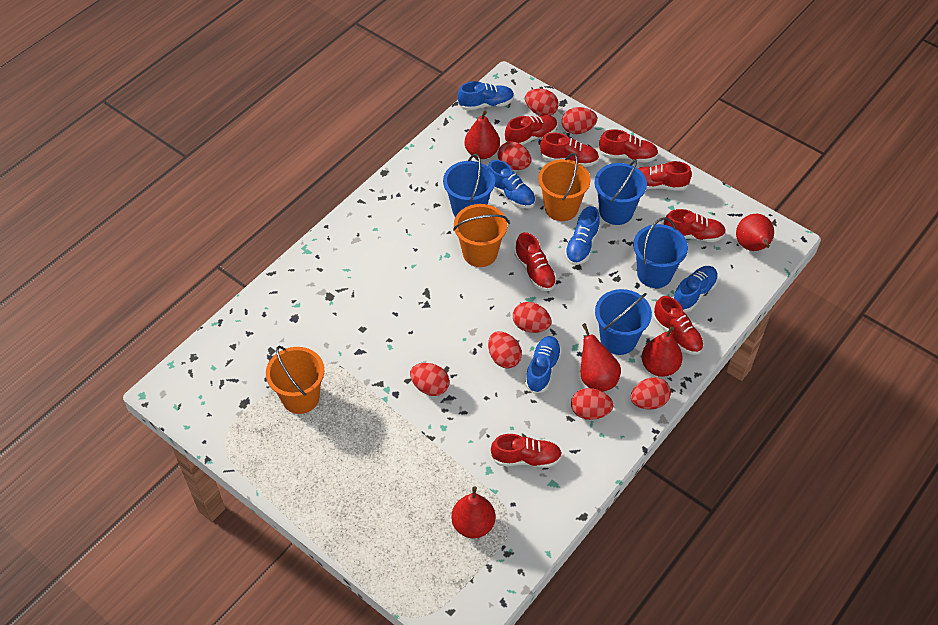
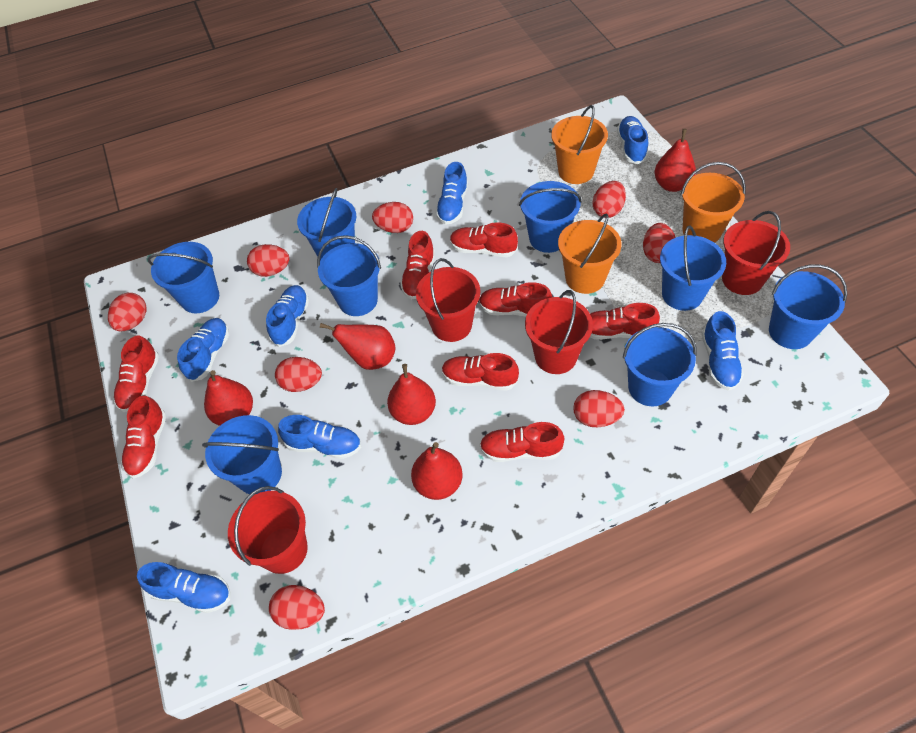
blue bucket: [443,154,495,217] [594,160,647,225] [595,289,652,355] [633,217,688,288] = 4 -> [148,242,219,313] [202,415,282,494] [297,188,356,260] [317,235,381,316] [519,181,582,253] [623,323,697,406] [660,225,726,311] [769,264,847,349] = 8
blue shoe: [458,81,514,110] [488,160,535,208] [525,336,562,394] [565,206,600,265] [673,266,718,312] = 5 -> [137,562,231,613] [177,318,229,382] [266,285,309,347] [278,415,361,459] [436,162,468,225] [617,116,648,164] [702,311,744,391] = 7
red bucket: none = 0 -> [228,486,308,574] [416,258,480,342] [525,290,593,374] [722,211,790,295] = 4

